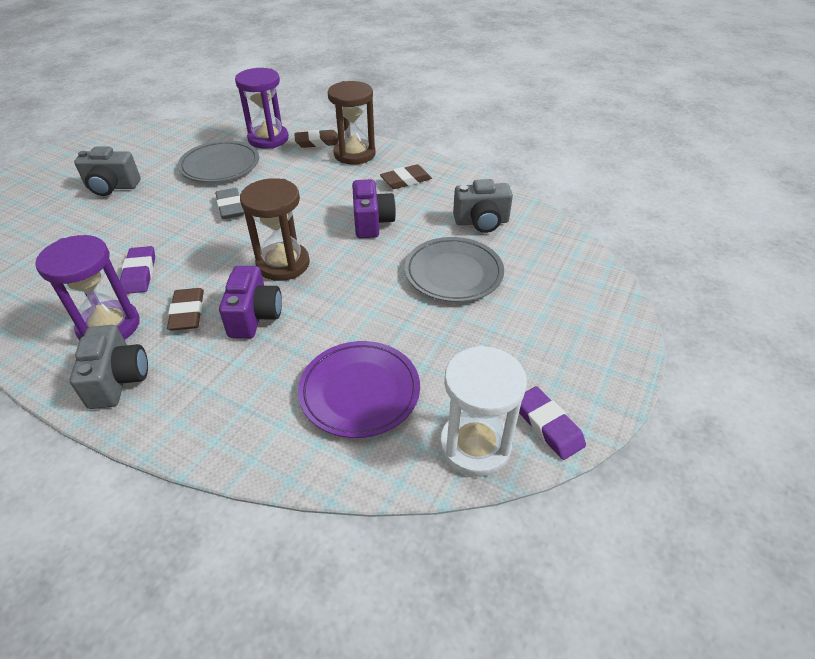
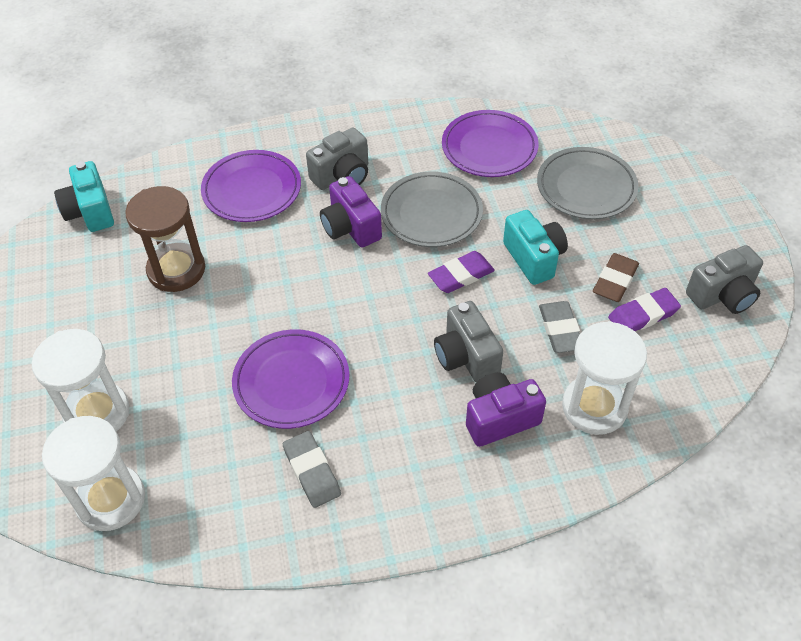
brown eraser: [167,288,204,331] [294,130,338,148] [380,164,432,189] = 3 -> [593,253,639,302] = 1
brown hourglass: [240,178,310,281] [328,81,375,165] = 2 -> [125,186,205,292] = 1
grey eraser: [215,188,244,219] = 1 -> [283,431,341,508] [539,301,580,353] = 2
purple hourglass: [35,235,139,340] [235,68,289,149] = 2 -> none = 0
purple plate: [298,341,420,438] = 1 -> [201,150,301,222] [232,329,349,429] [442,110,539,177] = 3
turquoise camera: none = 0 -> [54,161,114,232] [503,210,568,285] = 2
white hourglass: [440,346,527,477] = 1 -> [32,329,130,431] [42,416,145,531] [562,321,647,435] = 3

